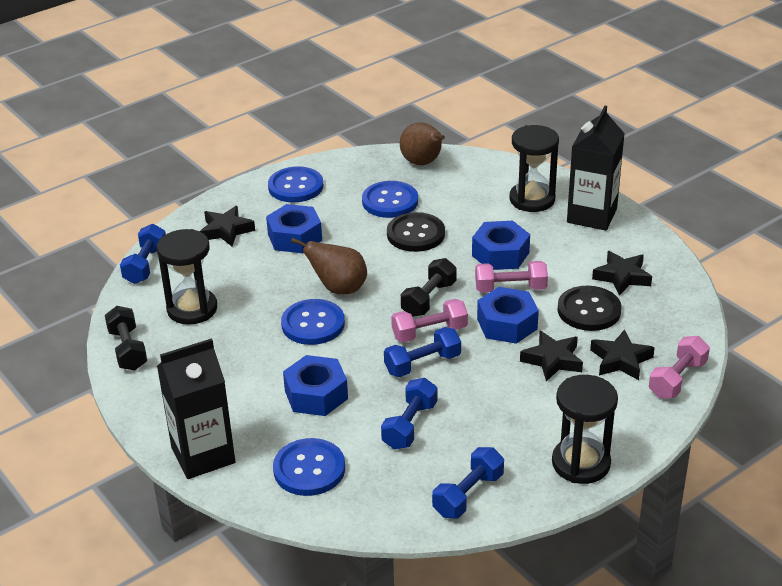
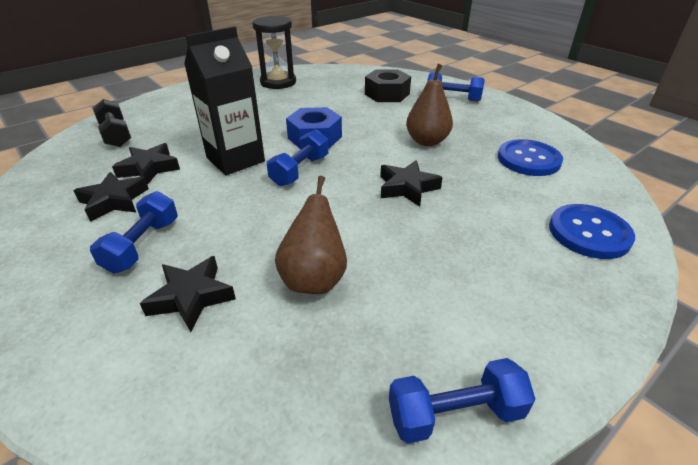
black button: [387,212,445,252] [557,286,621,331] = 2 -> none = 0
black carton: [157,338,235,479] [567,106,625,231] = 2 -> [184,26,265,175] = 1
black dumbbell: [105,306,147,371] [401,258,456,317] = 2 -> [93,99,131,147] = 1
black hourglass: [157,229,217,325] [510,125,559,212] [552,375,618,484] = 3 -> [252,16,296,89] = 1
black nut: none = 0 -> [365,69,411,102] = 1
blue button: [268,166,323,202] [273,438,345,496] [281,299,345,345] [362,181,418,218] = 4 -> [498,139,563,176] [549,204,635,259] = 2
blue nut: [266,204,322,253] [283,355,348,416] [472,221,530,270] [477,287,539,344] = 4 -> [286,107,342,149] = 1
pink dumbbell: [391,299,468,343] [475,261,548,292] [649,336,710,398] = 3 -> none = 0

